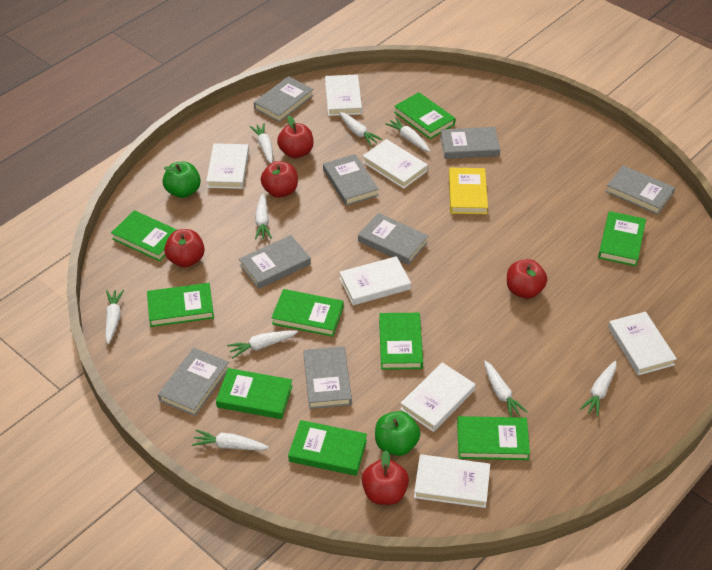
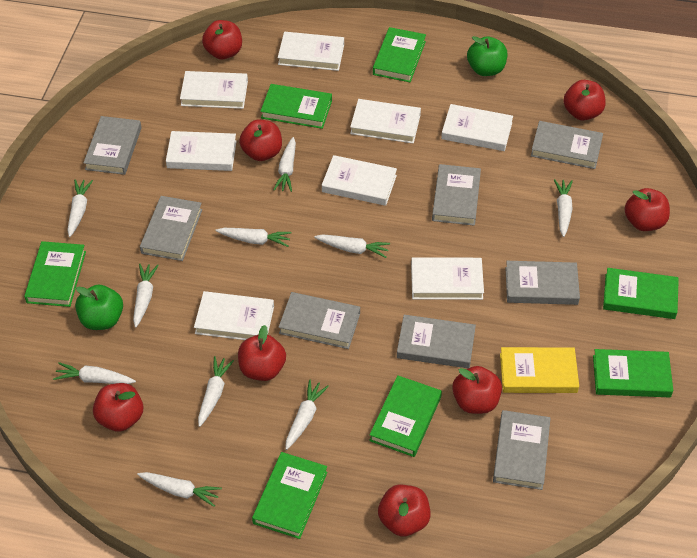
green book: [111,210,177,261] [147,283,214,327] [216,368,293,419] [271,289,344,337] [288,420,367,476] [379,313,423,370] [394,92,456,139] [457,416,530,460] [598,211,646,266] = 9 -> [24,241,86,307] [252,452,327,539] [260,84,332,129] [369,375,442,457] [373,27,426,82] [593,349,673,397] [603,268,679,319] = 7
red apple: [164,229,205,268] [261,161,298,198] [277,116,313,158] [362,450,409,505] [507,259,547,299] = 5 -> [93,383,143,432] [202,20,242,59] [238,325,286,381] [239,120,282,161] [378,485,431,536] [452,366,502,414] [563,80,606,120] [624,188,670,231] = 8
white book: [206,143,249,189] [325,74,362,116] [340,256,411,305] [363,139,428,189] [400,362,475,432] [414,454,490,508] [608,312,677,375] = 7 -> [166,131,236,171] [180,71,248,109] [194,291,274,340] [278,32,344,71] [322,155,397,206] [350,99,421,144] [411,257,484,300] [441,104,513,151] = 8
white carrot: [105,290,124,344] [192,430,269,450] [227,331,298,358] [250,123,273,163] [255,193,272,240] [339,112,382,146] [385,117,430,152] [484,361,527,417] [580,361,616,417] = 9 -> [53,362,136,384] [67,179,93,237] [133,264,159,328] [137,472,222,507] [198,356,234,427] [216,228,291,247] [273,137,296,192] [285,380,329,450] [314,234,390,258] [554,179,573,237] = 10

